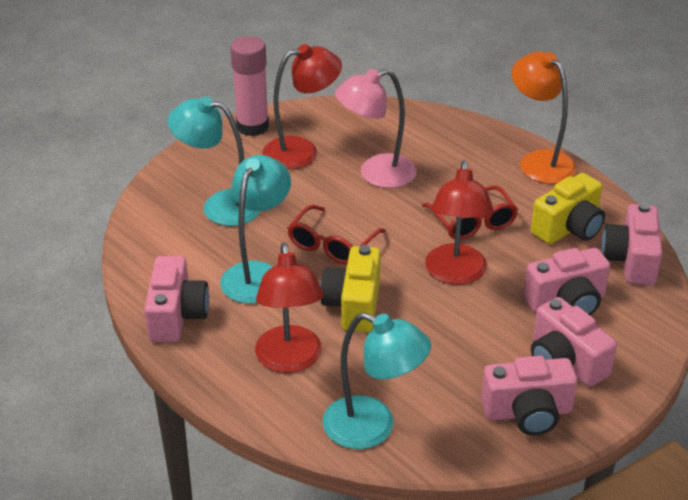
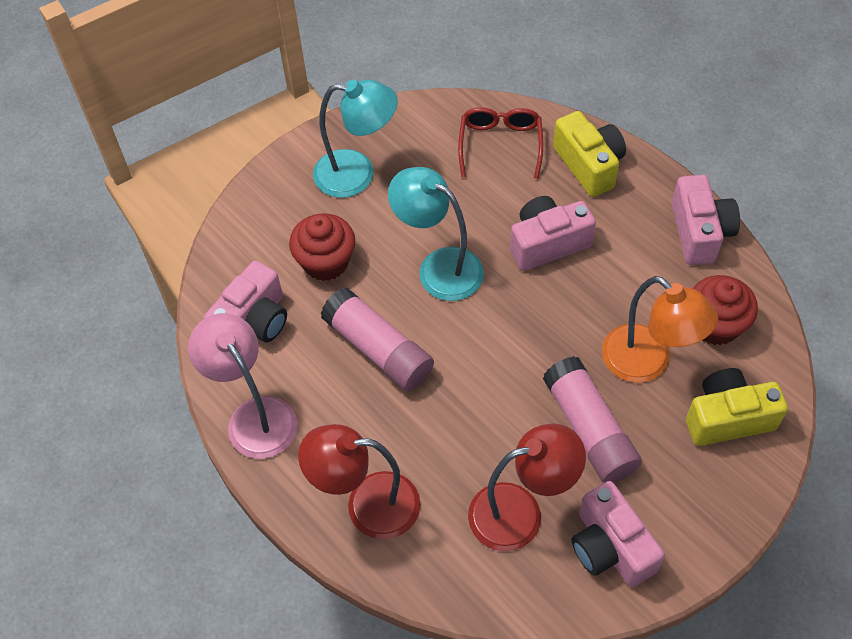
pink camera: [144,256,209,342] [481,356,578,435] [523,248,610,315] [531,297,617,387] [601,203,662,286] = 5 -> [204,261,287,342] [510,196,596,271] [572,481,665,587] [672,175,740,265] = 4
pink glue stick: [230,36,269,136] = 1 -> [321,288,434,391] [543,356,642,483] = 2
red cupcake: none = 0 -> [289,213,355,281] [692,275,758,345] = 2
red glasses: [287,205,386,264] [422,185,518,240] = 2 -> [458,107,543,179] = 1
red lamp: [255,242,324,373] [262,44,342,169] [425,160,494,285] = 3 -> [298,424,421,539] [468,423,586,551] = 2
turquoise lamp: [168,96,261,226] [220,155,291,304] [323,312,431,449] = 3 -> [313,80,398,198] [388,167,484,301] = 2

